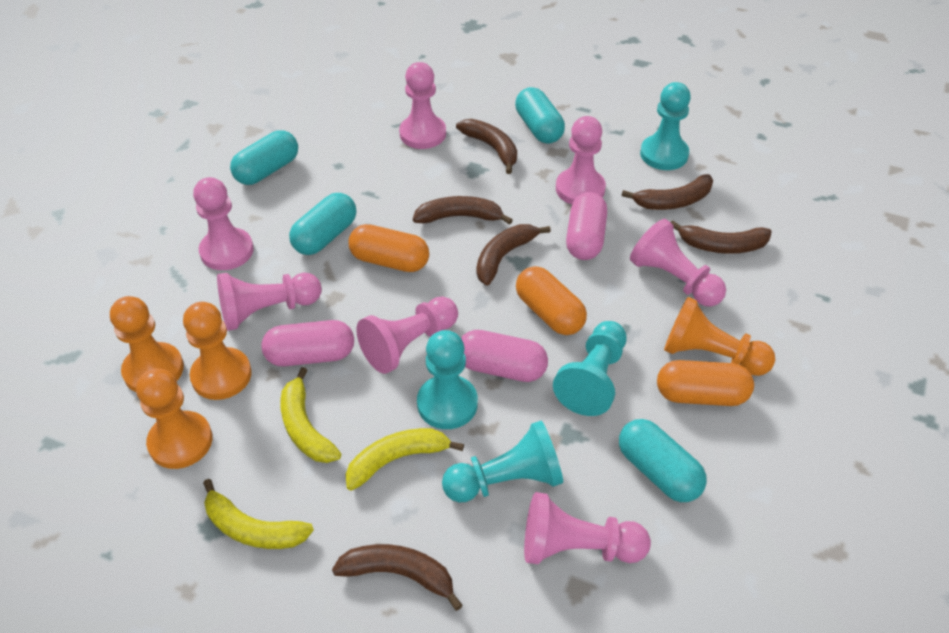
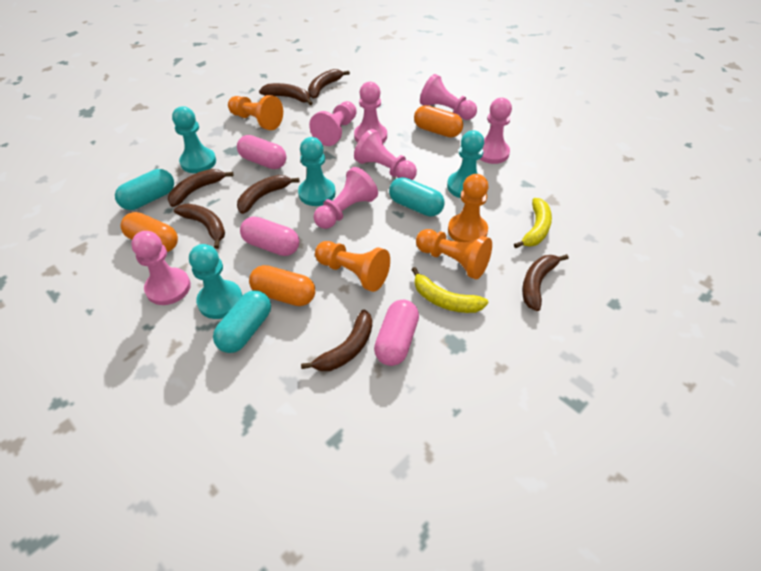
brown banana: [332,544,463,611] [413,196,513,225] [456,119,517,174] [477,224,551,286] [622,174,713,210] [670,220,772,254] = 6 -> [168,169,233,207] [174,204,225,249] [237,175,299,214] [259,83,313,105] [301,310,372,371] [308,69,350,99] [522,254,569,311] = 7
turquoise capsule: [230,130,298,185] [289,193,356,255] [515,87,565,144] [619,419,707,502] = 4 -> [115,169,174,210] [213,291,271,353] [389,177,444,217] = 3
yellow banana: [203,479,314,549] [280,367,341,463] [345,428,464,491] = 3 -> [411,267,488,313] [514,198,552,248] = 2

